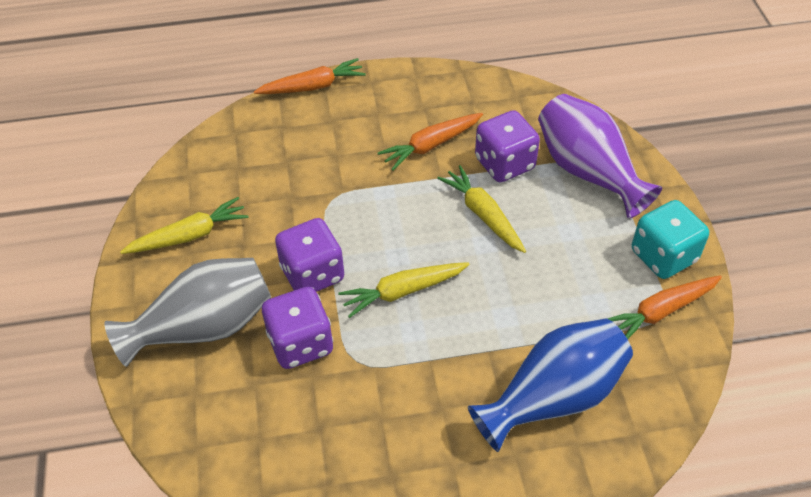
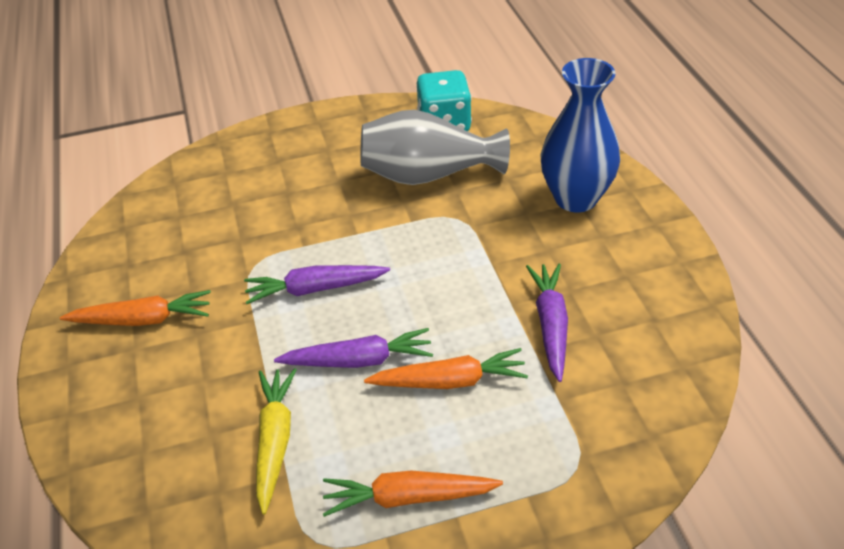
purple carrot: none = 0 -> [244,265,390,304] [274,328,433,368] [526,264,568,382] = 3
purple dice: [262,287,333,369] [275,218,344,292] [475,110,540,182] = 3 -> none = 0
purple vase: [538,94,662,219] = 1 -> none = 0
yellow carrot: [120,197,249,254] [338,262,470,318] [437,165,526,253] = 3 -> [256,368,297,515] = 1

